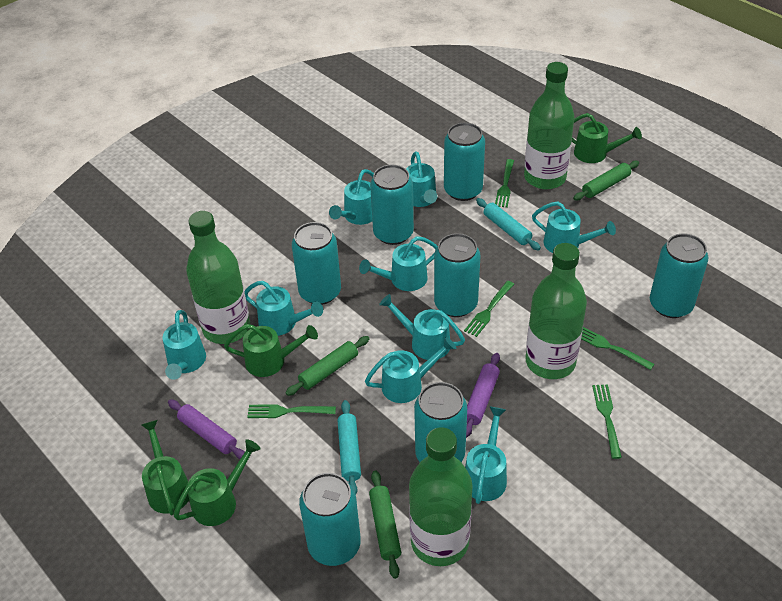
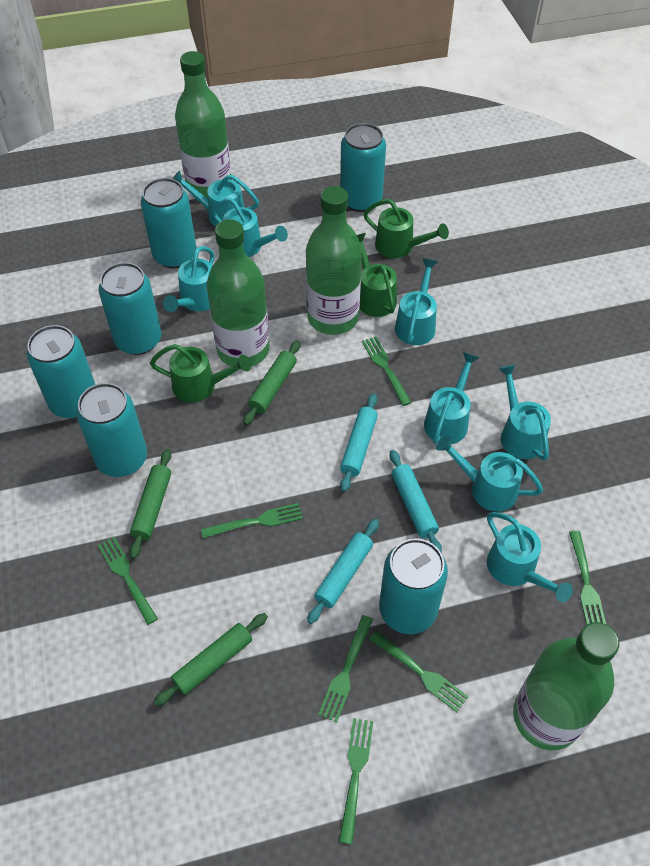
green fork: [247,404,336,418] [464,281,514,337] [495,159,514,208] [581,327,654,370] [592,384,622,459] = 5 -> [98,537,158,625] [201,503,303,538] [318,615,373,723] [339,718,373,844] [362,336,412,406] [369,631,469,712] [569,531,606,625] = 7
green watering can: [141,420,189,515] [174,439,261,526] [224,324,318,377] [572,113,642,163] = 4 -> [150,344,251,403] [357,233,397,317] [363,199,449,258] = 3
purple rolling pin: [168,399,245,459] [466,353,500,438] = 2 -> none = 0
turquoise can: [292,222,341,305] [299,473,361,566] [370,165,414,245] [414,382,467,462] [434,233,480,317] [444,123,485,201] [650,233,709,318] = 7 -> [27,325,96,418] [76,383,147,477] [98,262,162,355] [141,178,197,269] [340,123,386,212] [379,539,448,634] = 6
turquoise rolling pin: [338,400,361,494] [476,198,541,251] = 2 -> [307,519,379,624] [340,393,378,492] [389,450,442,553] = 3
turquoise watering can: [163,310,206,380] [244,281,323,336] [329,169,374,225] [359,236,437,291] [365,337,456,403] [379,294,465,360] [406,152,437,207] [465,407,507,504] [532,201,616,253] = 9 -> [163,246,214,312] [173,170,259,227] [212,198,288,257] [395,259,438,345] [424,352,480,444] [436,436,543,512] [487,512,573,602] [498,364,551,461] = 8

